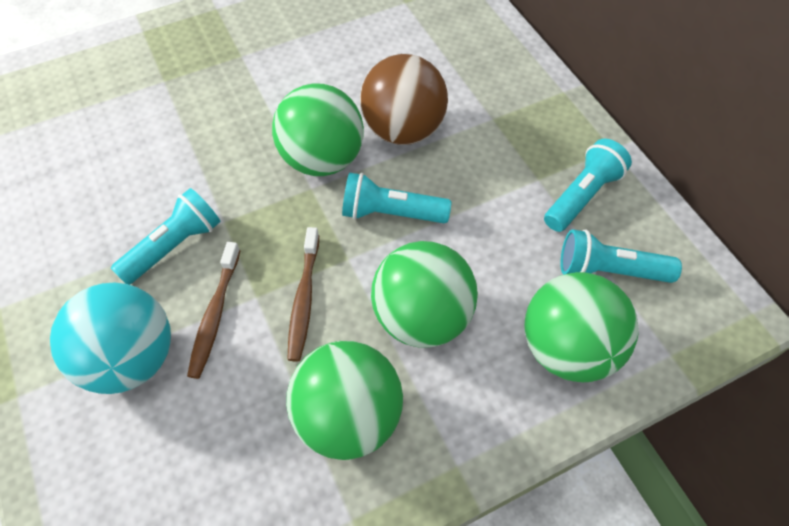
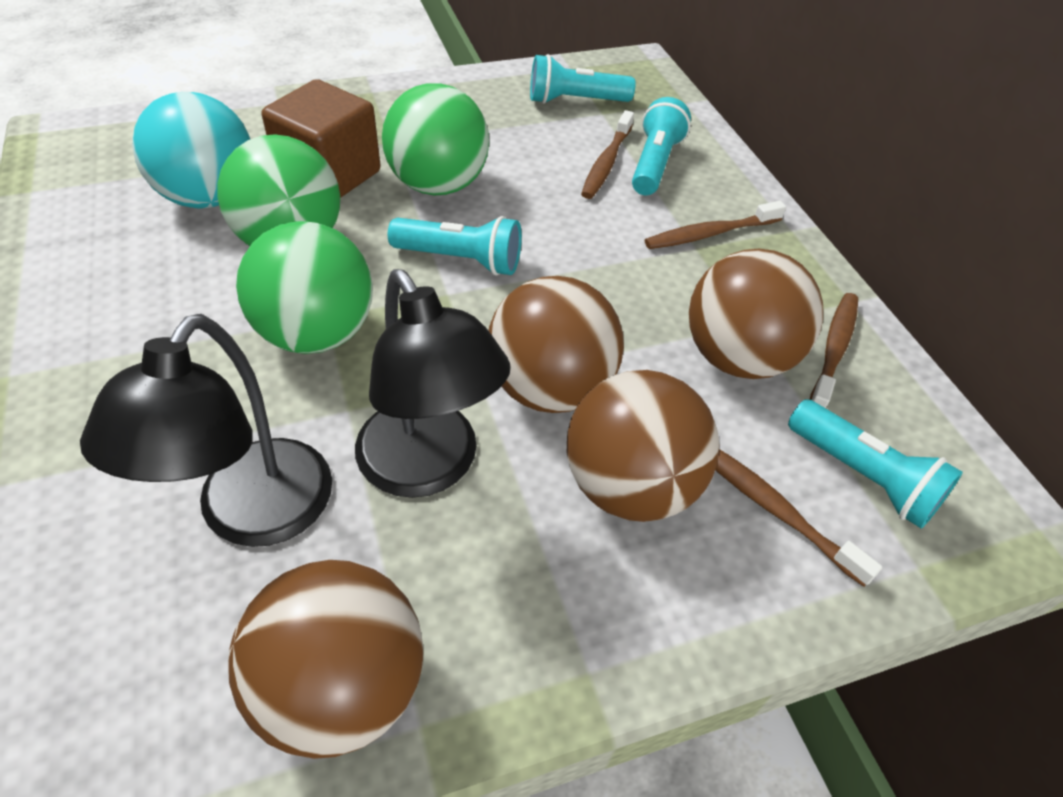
black lamp: none = 0 -> [80,314,332,547] [355,269,511,498] = 2
brown ball: [360,54,448,145] = 1 -> [228,560,423,759] [488,276,624,413] [567,370,720,522] [689,249,823,379] = 4
brown cube: none = 0 -> [262,79,381,198] = 1
brown toothbrush: [187,242,241,379] [288,227,319,362] = 2 -> [581,110,634,199] [645,201,786,249] [715,449,882,587] [810,293,858,408] = 4
green ball: [272,83,364,176] [286,341,403,460] [371,241,478,348] [524,272,639,382] = 4 -> [217,134,340,246] [236,221,373,354] [382,83,489,195] = 3

